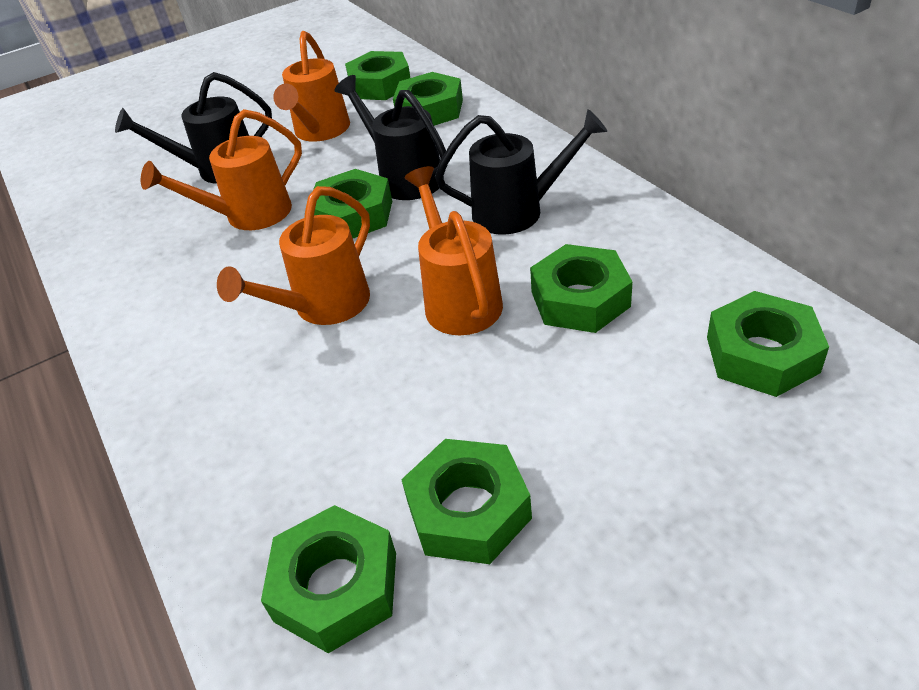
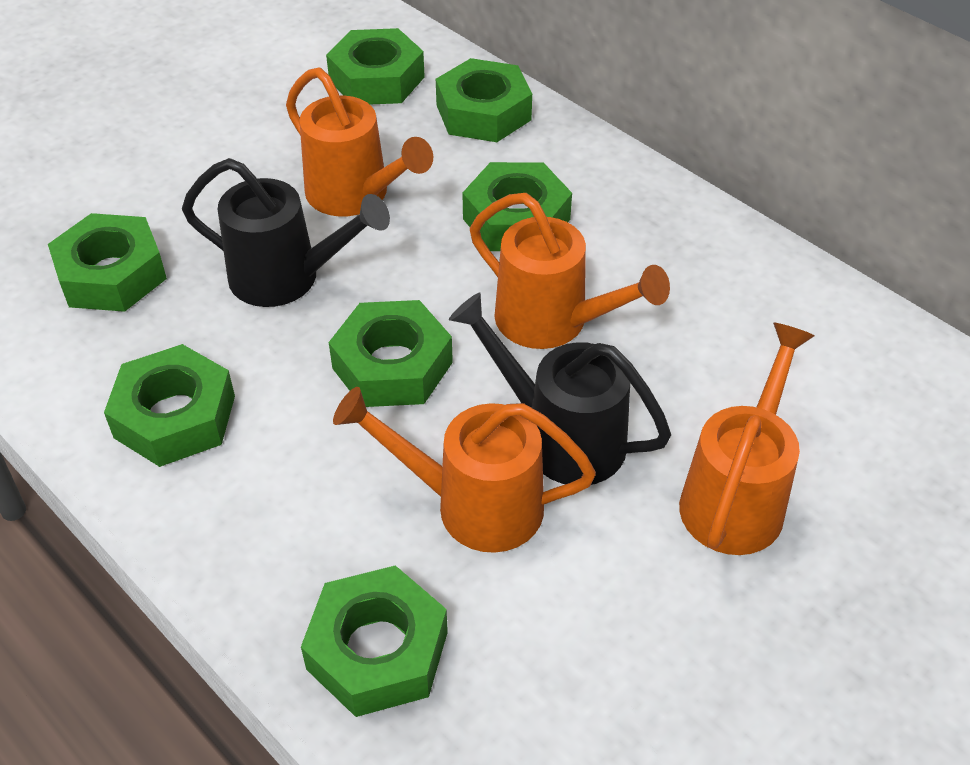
black watering can: [115,72,272,184] [334,75,446,200] [435,109,607,235] = 3 -> [182,158,390,307] [449,293,671,485] = 2

